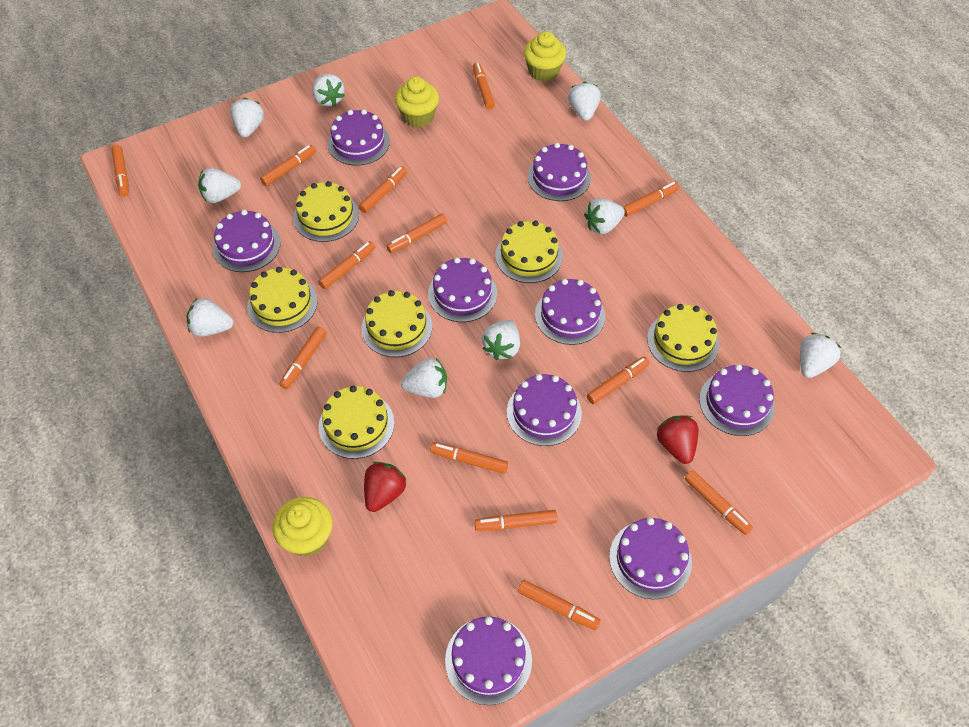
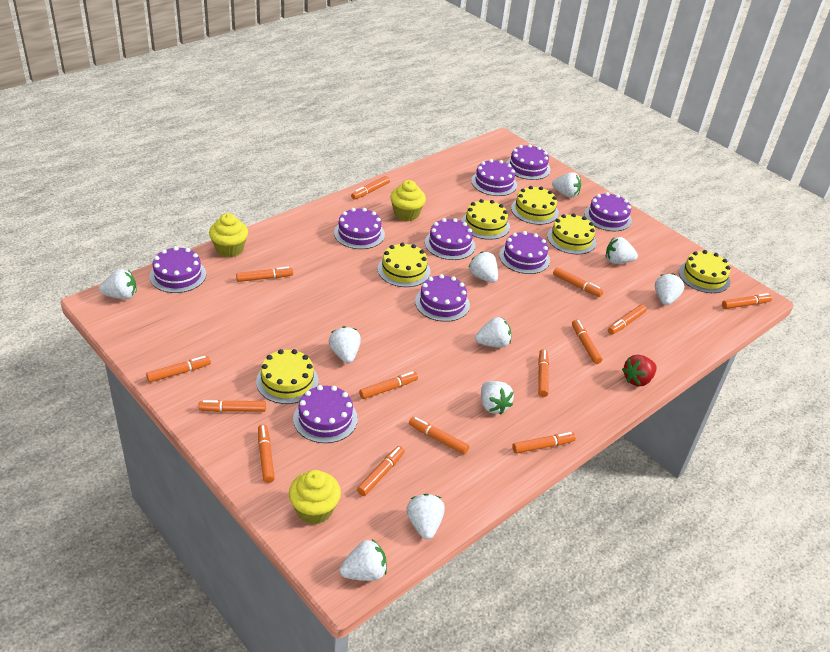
orange marker: [112,145,129,197] [260,145,316,186] [279,327,326,389] [318,241,375,289] [359,166,407,213] [386,213,447,253] [430,442,508,474] [473,62,495,109] [474,510,558,531] [518,580,601,630] [587,357,649,404] [623,182,679,217] [685,470,753,535] = 13 -> [146,356,211,382] [198,400,266,412] [236,267,293,282] [258,424,275,483] [351,176,390,200] [357,446,405,496] [359,371,418,399] [409,417,469,455] [512,432,576,454] [538,349,549,397] [553,267,603,297] [572,320,602,364] [608,304,647,335] [722,293,772,309] = 14
red strawberry: [364,462,406,512] [657,415,698,464] = 2 -> [622,355,657,387] = 1
white strawberry: [187,298,233,337] [198,168,241,203] [230,98,264,137] [312,74,345,107] [401,358,447,398] [482,320,520,360] [568,82,601,121] [584,198,625,234] [800,333,841,378] = 9 -> [99,269,136,300] [329,326,361,363] [340,539,387,581] [406,494,445,540] [468,252,498,283] [475,317,511,348] [481,381,514,415] [552,172,581,198] [606,237,638,264] [655,273,684,305] = 10

